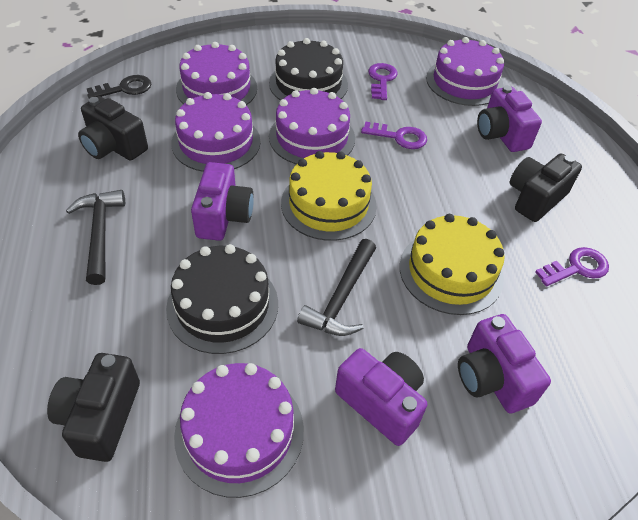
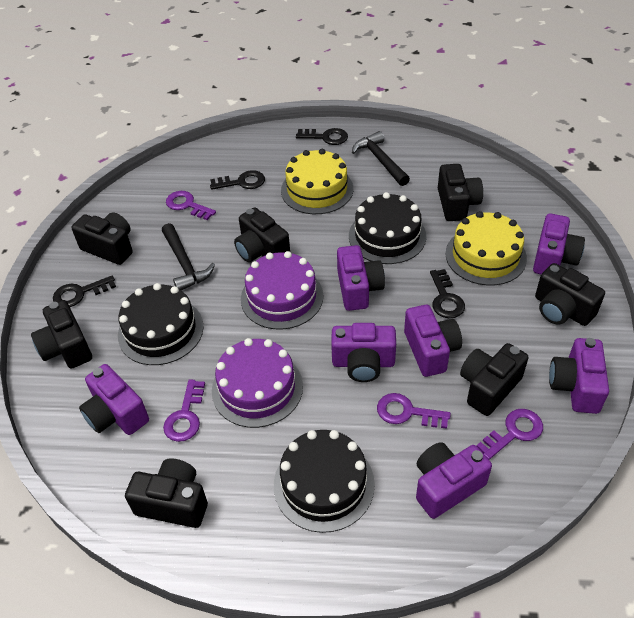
black cake: [166,244,278,354] [269,38,348,101] = 2 -> [118,283,204,365] [274,430,375,533] [349,192,426,264] = 3
black camera: [47,353,140,462] [78,96,148,160] [510,153,582,222] = 3 -> [31,300,92,369] [71,212,133,265] [125,458,208,528] [234,207,290,262] [438,164,483,221] [460,343,528,416] [535,263,605,326] = 7
black key: [87,75,151,98] = 1 -> [53,275,116,307] [210,170,265,190] [296,128,348,145] [430,269,465,318] = 4
purple cake: [171,92,261,172] [174,363,304,498] [176,42,257,105] [269,88,355,164] [426,37,504,106] = 5 -> [212,338,303,428] [241,251,323,330] = 2
purple camera: [191,162,254,241] [335,348,427,446] [458,314,551,414] [477,85,542,152] = 4 -> [79,364,149,435] [331,323,396,382] [337,245,385,311] [404,305,462,377] [416,442,492,519] [533,213,585,274] [549,338,609,414] = 7
purple key: [361,121,427,149] [368,63,398,100] [535,247,609,286] = 3 -> [163,379,205,442] [166,191,216,220] [377,393,451,429] [476,409,543,460] = 4

